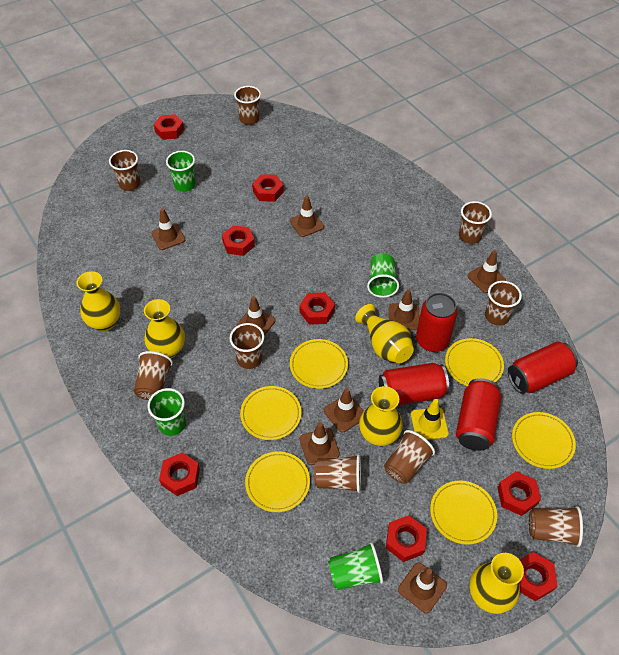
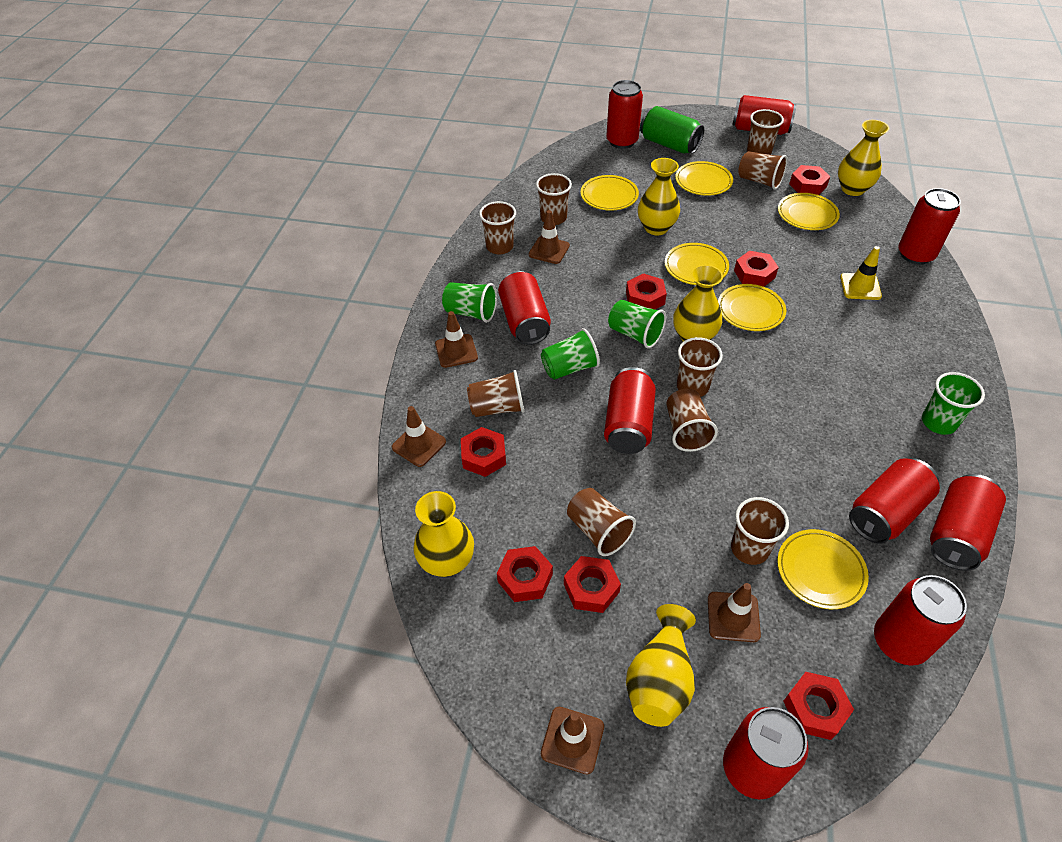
brown traffic cone: [151,208,185,250] [237,296,276,336] [290,195,324,237] [300,422,340,465] [324,388,364,433] [389,289,419,330] [398,563,447,613] [468,250,506,293] = 8 -> [392,406,446,467] [435,311,478,368] [529,210,570,264] [541,707,604,775] [708,583,761,642] = 5
green can: none = 0 -> [640,106,704,154] = 1
red can: [379,363,449,405] [416,293,458,352] [456,378,501,451] [508,342,578,394] = 4 -> [498,271,551,345] [604,367,656,454] [606,80,643,149] [723,707,808,799] [732,95,796,135] [849,458,940,544] [874,575,967,666] [898,188,961,265] [930,474,1006,571] = 9
red nut: [153,114,184,140] [159,453,200,496] [222,225,255,256] [252,174,284,202] [299,292,335,325] [386,515,427,562] [497,471,541,516] [519,552,557,601] = 8 -> [461,427,506,477] [497,546,553,602] [564,556,621,613] [626,273,667,309] [734,251,779,287] [783,672,854,740] [789,165,830,195] = 7

